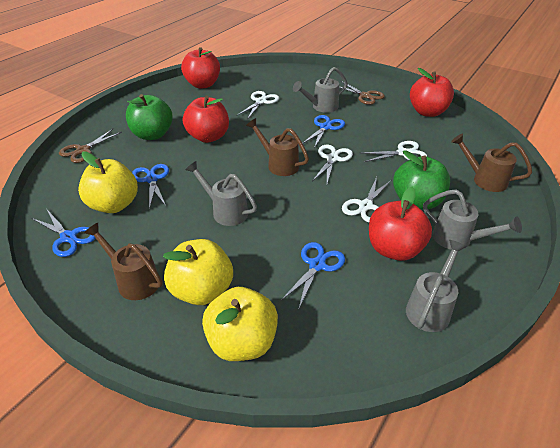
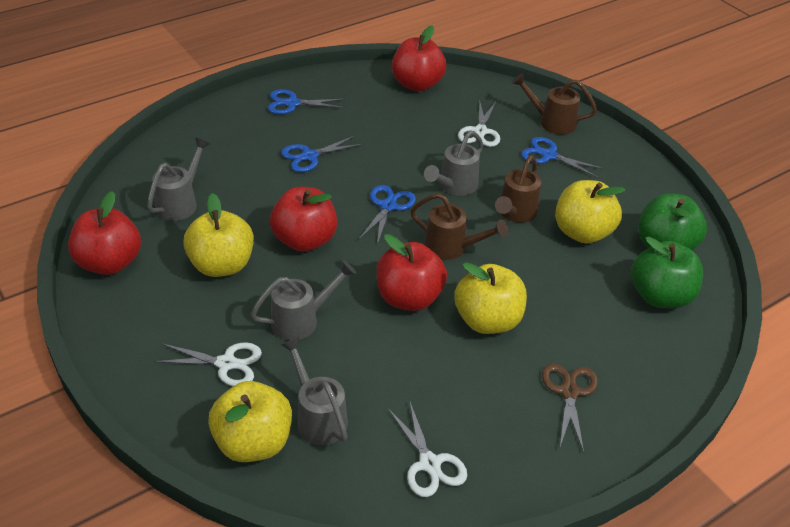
brown scissors: [59,129,122,163] [339,81,385,105] = 2 -> [542,363,598,452] = 1
white scissors: [236,91,279,119] [312,145,353,183] [342,177,392,222] [362,141,427,162] = 4 -> [154,342,262,386] [388,402,467,497] [458,101,500,147] = 3
yellow apple: [78,152,138,213] [163,239,233,305] [202,287,278,361] = 3 -> [183,193,254,277] [208,381,292,462] [454,262,527,334] [555,180,625,243] = 4

